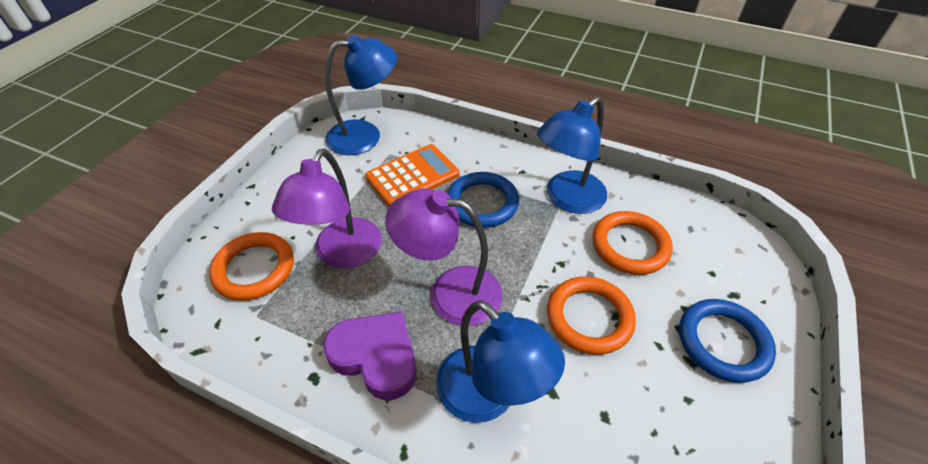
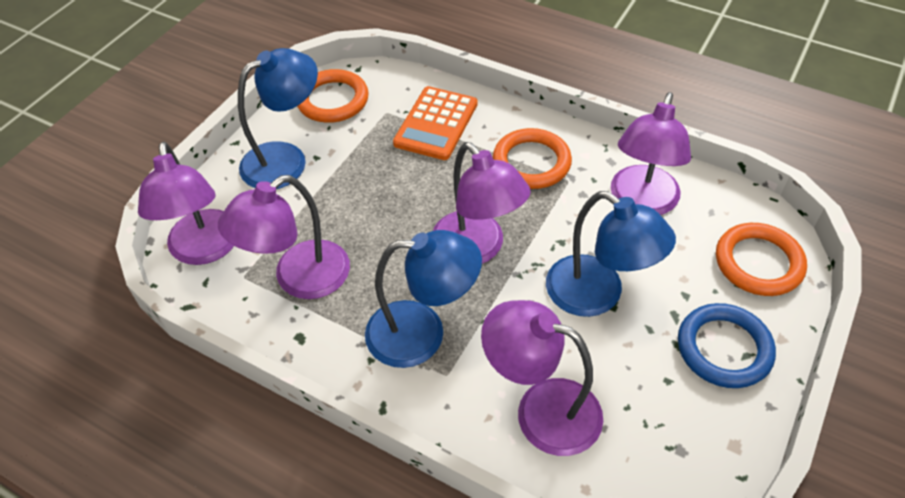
blue ring: [447,172,519,228] [679,299,776,383] = 2 -> [678,303,776,388] = 1
purple heart: [323,312,417,400] = 1 -> none = 0
purple lamp: [272,148,381,269] [386,188,502,326] = 2 -> [138,142,234,265] [218,175,350,299] [433,142,531,264] [481,300,603,456] [611,92,691,215] = 5

